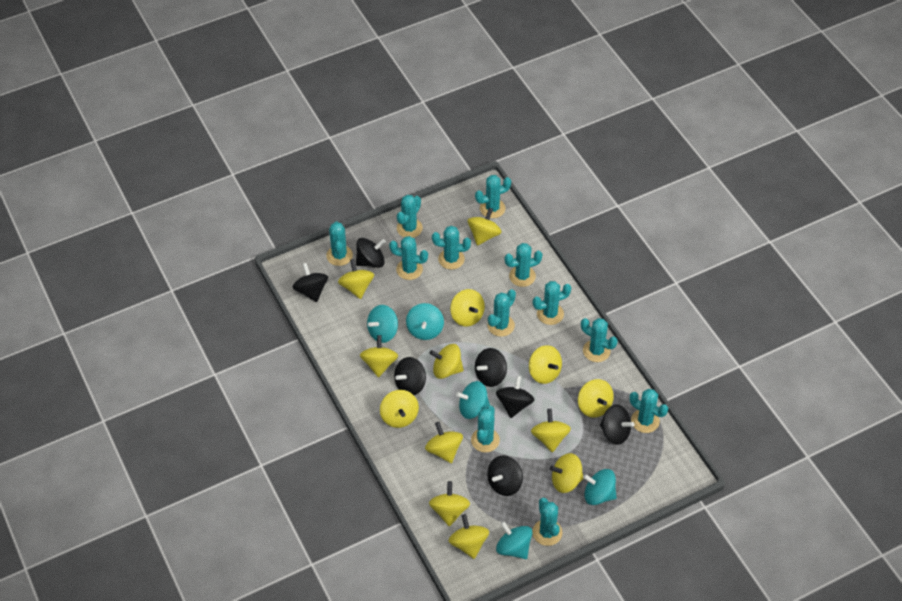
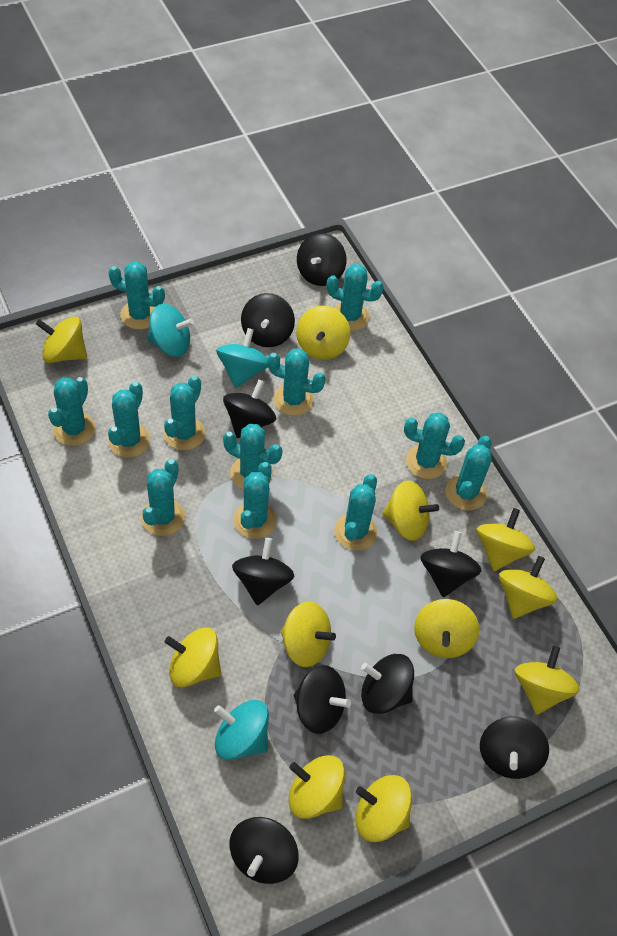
black spinning top: [292,263,328,302] [356,238,386,268] [394,357,426,395] [475,348,507,387] [487,455,523,496] [496,376,534,418] [600,405,634,445] = 7 -> [223,380,276,438] [229,817,298,884] [232,538,294,605] [241,293,295,347] [294,665,351,734] [297,233,347,286] [361,654,414,714] [420,531,482,597] [480,717,549,779] = 9
turquoise spinning top: [367,305,398,343] [406,303,444,340] [456,381,490,419] [496,521,532,559] [583,469,617,505] = 5 -> [147,304,194,357] [214,700,269,760] [216,328,268,388] = 3
yellow spinning top: [338,259,374,299] [360,335,398,378] [380,390,419,428] [425,422,463,463] [429,481,470,527] [430,344,464,379] [448,514,489,559] [450,289,485,327] [468,208,502,246] [529,345,562,384] [531,409,571,453] [550,453,584,493] [578,379,614,418] = 13 -> [36,316,87,363] [165,628,221,687] [281,601,336,667] [288,755,345,819] [296,306,350,360] [355,775,412,842] [382,480,439,541] [414,599,479,658] [477,508,535,571] [499,556,558,619] [515,646,580,715] = 11

